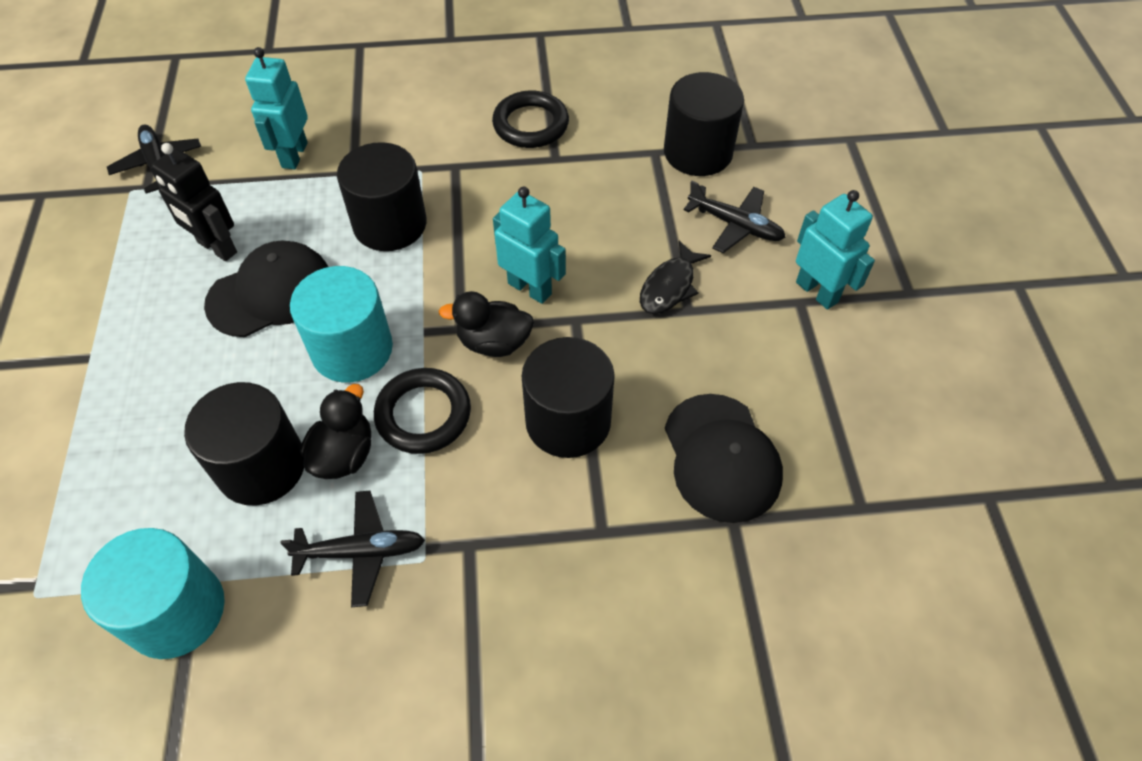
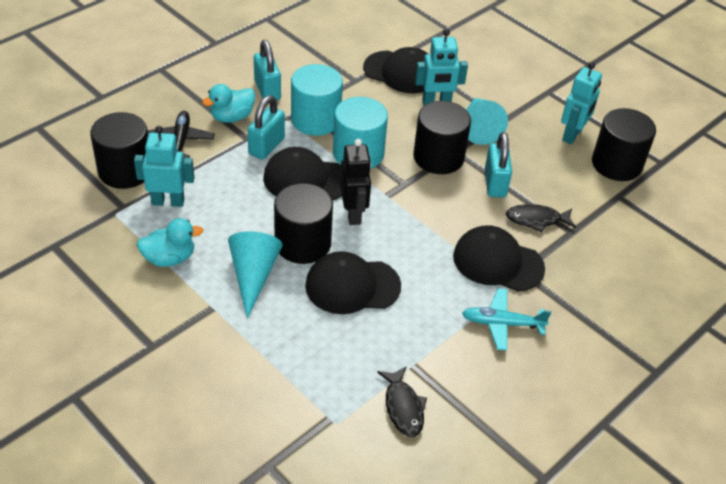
black cap: [204,241,328,337] [665,394,783,523] = 2 -> [263,147,342,201] [305,251,401,314] [363,47,428,93] [453,225,545,292] = 4
black duck: [300,384,371,479] [439,291,534,357] = 2 -> none = 0
black fish: [640,241,711,314] = 1 -> [377,366,427,437] [506,204,576,232] = 2
black plane: [107,124,201,193] [280,491,425,607] [684,181,786,253] = 3 -> [147,111,215,158] = 1
black ring: [374,368,471,454] [492,90,569,148] = 2 -> none = 0
turquoise cone: none = 0 -> [228,231,283,319] [466,98,508,145] = 2
turquoise duck: none = 0 -> [137,218,203,267] [202,84,255,123] = 2
turquoise padlock: none = 0 -> [247,95,285,160] [254,40,281,100] [485,132,512,197] = 3
turquoise plane: none = 0 -> [462,288,552,351] = 1

